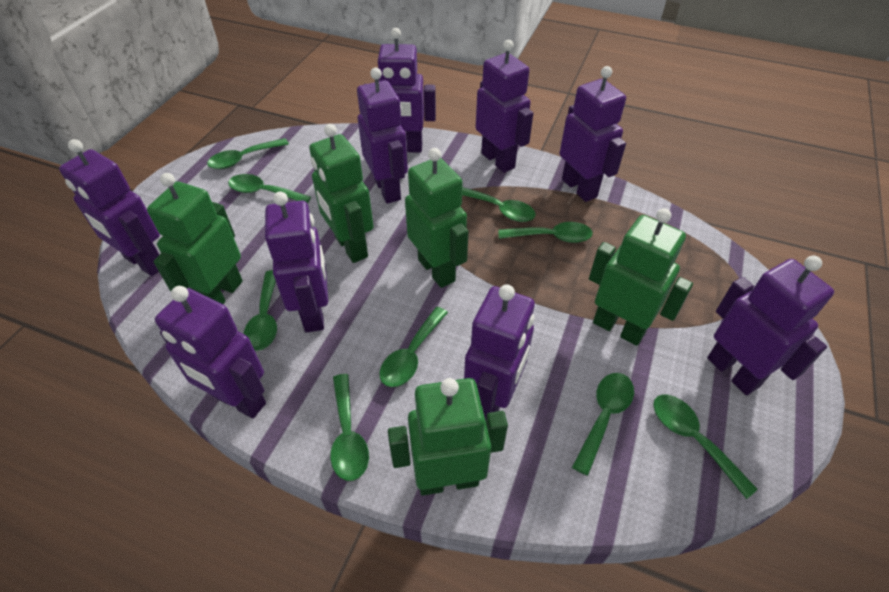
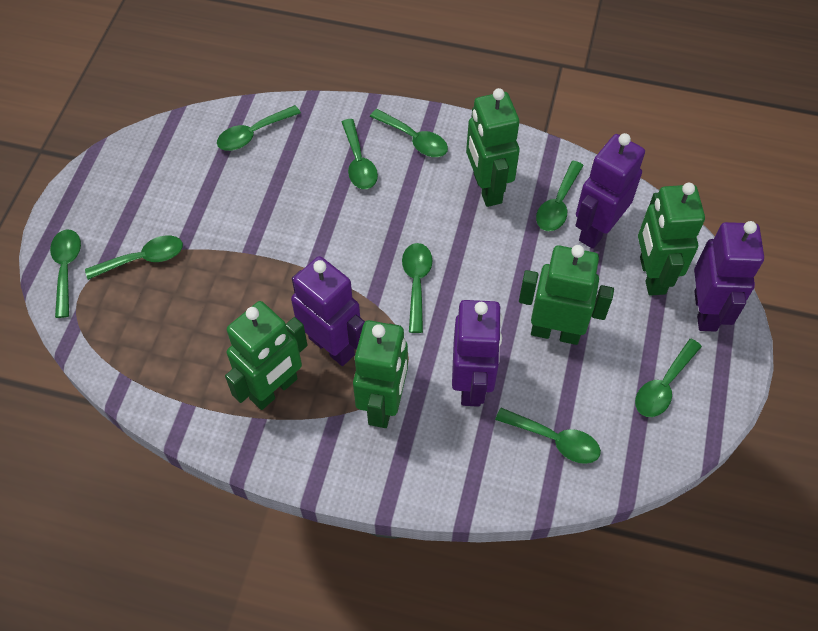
purple robot: [59,139,160,276] [155,286,266,418] [265,192,328,332] [357,68,408,204] [364,28,436,153] [464,284,535,420] [476,40,533,173] [560,66,626,202] [707,256,834,395] = 9 -> [291,256,365,366] [452,300,502,407] [576,133,645,249] [694,221,764,332] = 4

